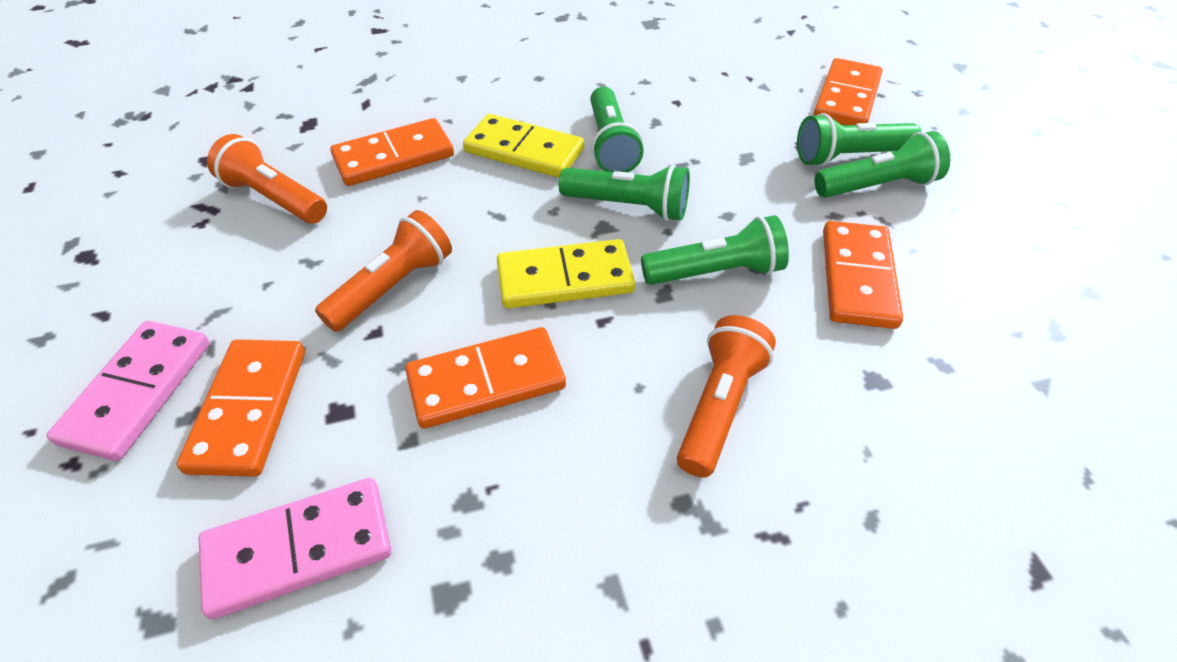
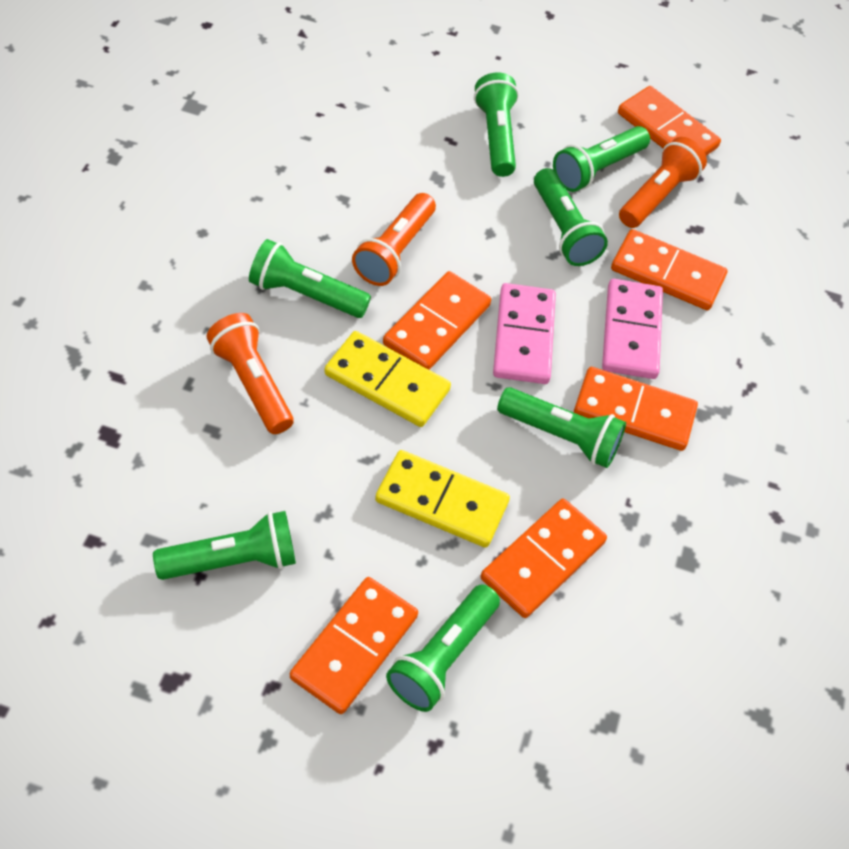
green flashlight: [559,164,690,221] [590,87,644,172] [641,215,789,285] [797,113,922,167] [814,131,950,198] = 5 -> [153,511,296,580] [249,239,371,318] [386,584,500,712] [474,72,519,177] [497,387,626,468] [534,168,608,266] [553,126,650,192] = 7
orange domino: [176,339,305,477] [330,118,454,186] [405,327,566,428] [813,58,883,125] [823,221,903,329] = 5 -> [290,577,418,714] [383,271,491,370] [481,499,607,618] [574,367,698,451] [611,229,727,310] [618,86,721,156] = 6

